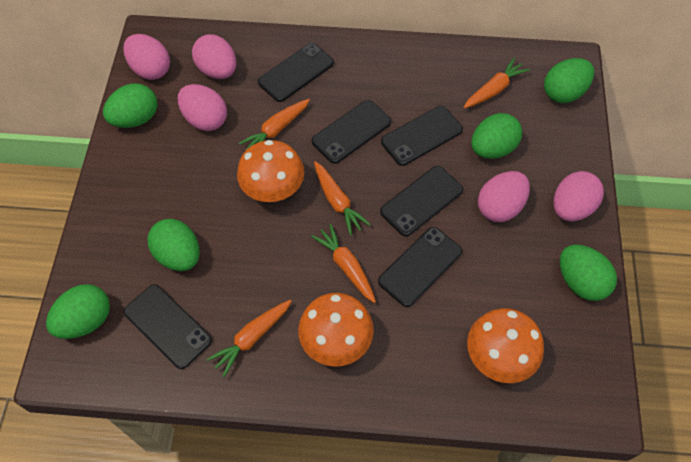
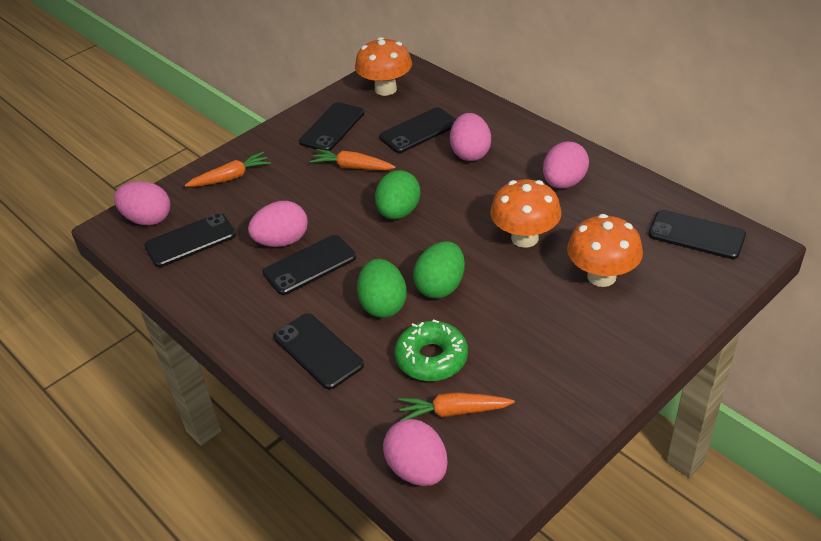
green donut: none = 0 -> [395,320,468,381] = 1
green egg: [46,284,110,339] [103,83,157,128] [148,219,200,271] [471,113,522,159] [544,58,594,103] [560,244,617,301] = 6 -> [357,259,407,318] [375,170,420,219] [413,241,465,298] = 3
orange carrot: [207,300,291,377] [239,99,310,150] [311,224,376,303] [314,161,371,236] [463,58,530,108] = 5 -> [185,152,271,187] [310,149,396,170] [399,392,515,421] = 3

